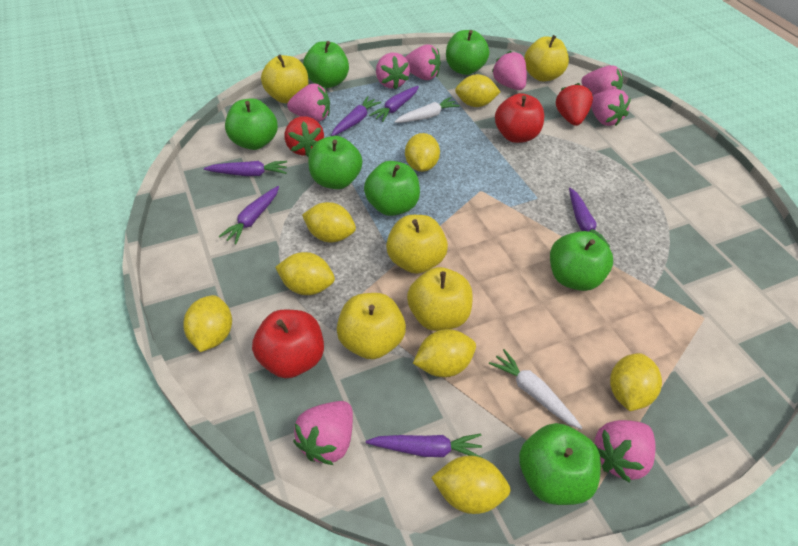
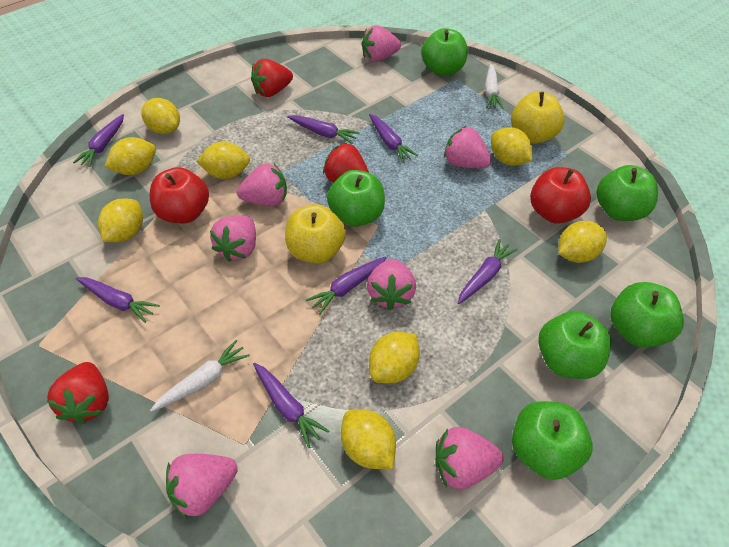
green apple: [225,98,278,150] [303,41,349,88] [308,136,362,189] [364,161,420,216] [446,30,489,75] [519,423,601,505] [550,231,613,291] = 7 -> [327,170,385,227] [421,28,467,76] [512,401,593,480] [538,311,611,379] [596,165,658,221] [610,282,684,348] = 6
pink strawberry: [287,83,330,122] [293,401,353,465] [376,53,410,89] [405,45,441,80] [492,51,527,90] [581,65,623,95] [591,89,631,126] [595,420,655,483] = 8 -> [166,454,238,519] [210,215,256,262] [237,164,287,206] [362,25,401,62] [367,259,416,310] [435,427,504,489] [444,126,492,168] = 7
purple carrot: [204,161,287,176] [218,186,279,244] [331,96,381,136] [366,434,482,458] [369,86,419,122] [569,188,611,248] = 6 -> [73,114,124,167] [76,277,160,323] [253,363,329,448] [287,115,360,144] [306,256,387,314] [369,114,418,163] [458,239,518,304] = 7
red strawberry: [285,116,324,157] [556,83,593,126] = 2 -> [47,362,109,424] [251,59,293,97] [323,143,369,183] = 3
yellow apple: [261,55,308,103] [337,293,406,359] [386,215,448,274] [407,267,473,331] [524,35,569,81] = 5 -> [285,204,346,263] [511,92,565,144] = 2

